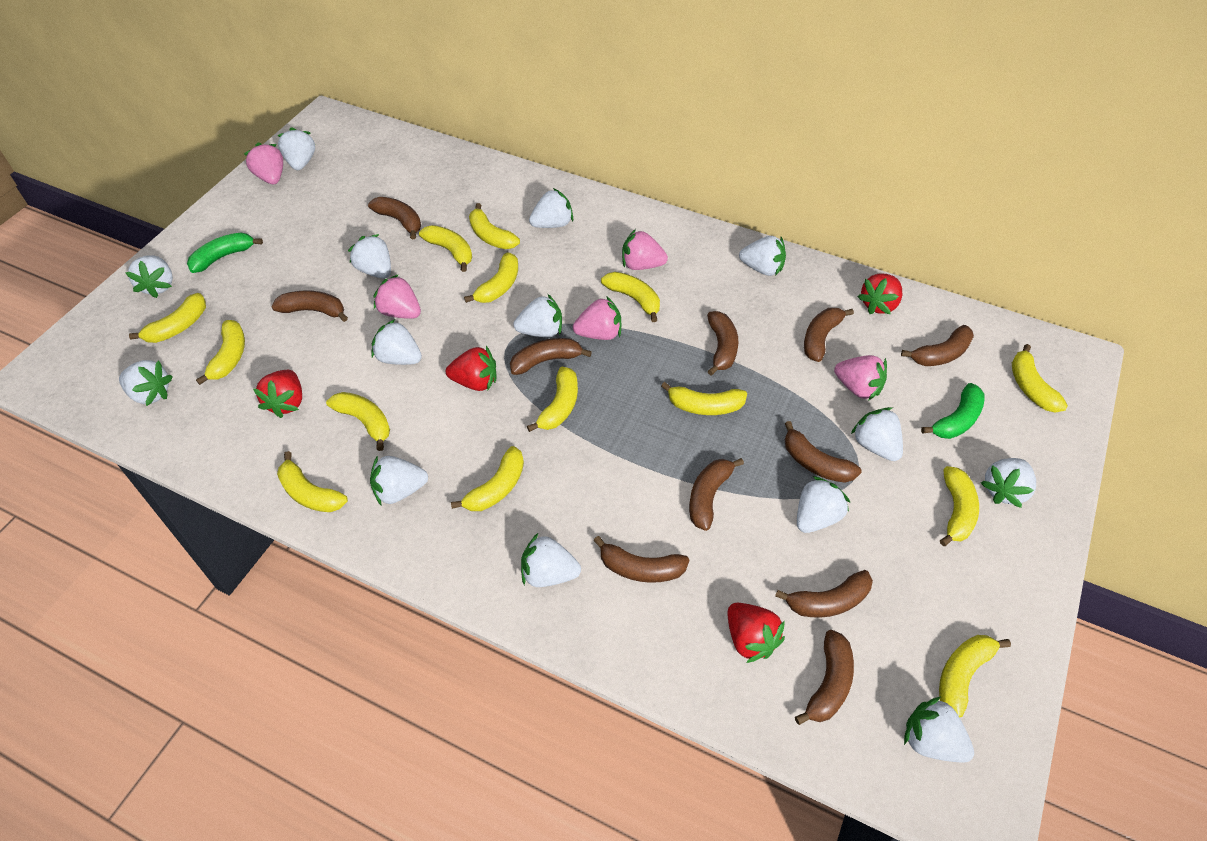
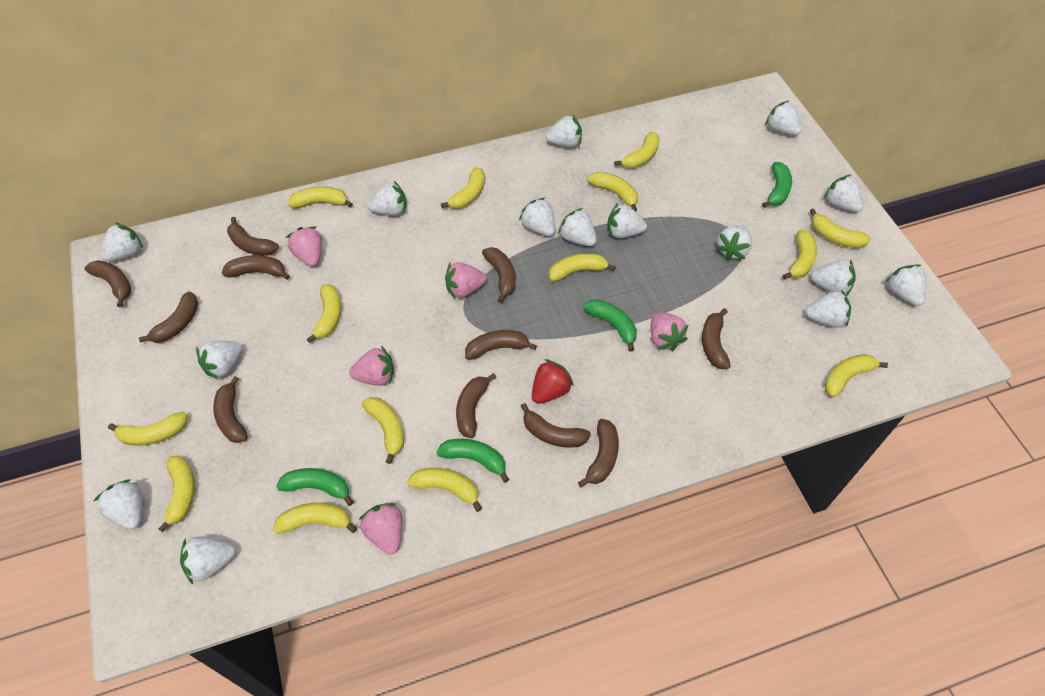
green banana: [187,232,263,273] [921,383,984,439] = 2 -> [276,468,354,506] [437,439,509,483] [584,299,637,351] [762,162,792,207] = 4
red strawberry: [253,370,302,418] [446,346,496,391] [727,603,785,663] [858,274,902,314] = 4 -> [532,359,574,404] = 1
white strawberry: [119,360,173,406] [125,255,173,298] [277,127,315,170] [348,234,391,279] [370,455,428,505] [371,319,422,365] [513,294,562,338] [521,533,581,587] [529,188,573,228] [739,236,786,276] [797,476,850,533] [851,407,903,461] [904,696,974,763] [981,458,1036,508] = 14 -> [94,480,143,529] [100,223,143,262] [180,537,236,584] [196,341,242,380] [367,181,406,216] [519,198,555,236] [545,114,582,147] [558,208,597,246] [607,203,647,238] [715,225,752,261] [766,101,802,135] [805,289,851,328] [811,260,856,296] [824,174,864,212] [885,264,926,306] = 15

